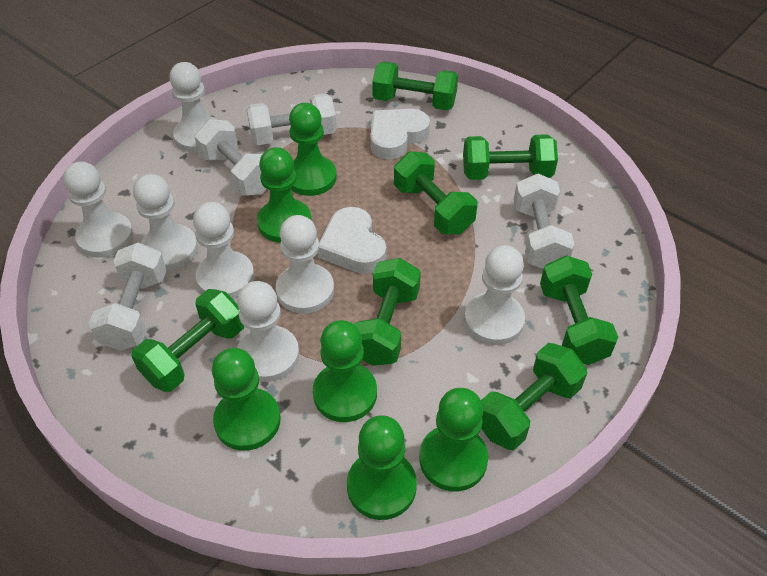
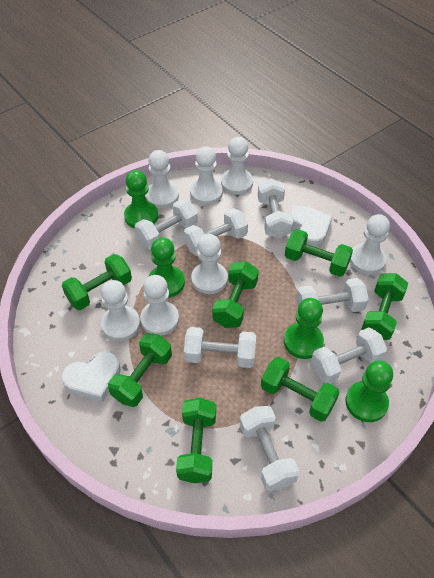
green pawn: [212,348,281,451] [257,147,312,243] [289,103,337,196] [313,320,377,422] [347,415,417,520] [419,388,488,491] = 6 -> [124,170,158,228] [148,237,185,298] [284,298,324,359] [345,360,393,422] = 4
white dumbbell: [89,242,167,351] [194,119,266,196] [246,93,337,145] [514,173,575,269] = 4 -> [135,199,198,249] [184,208,248,256] [184,327,256,368] [240,406,299,492] [258,179,293,239] [296,278,369,312] [311,327,387,384] = 7

